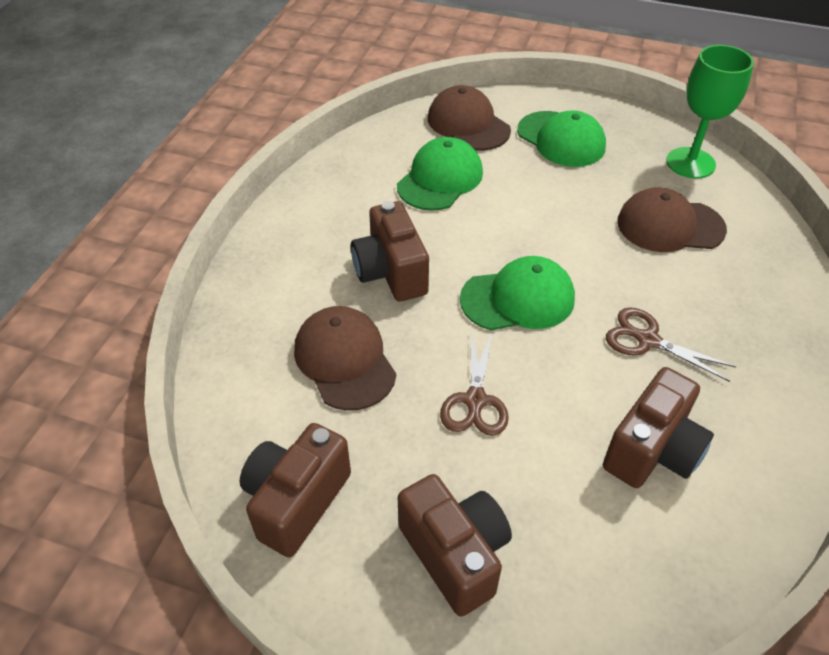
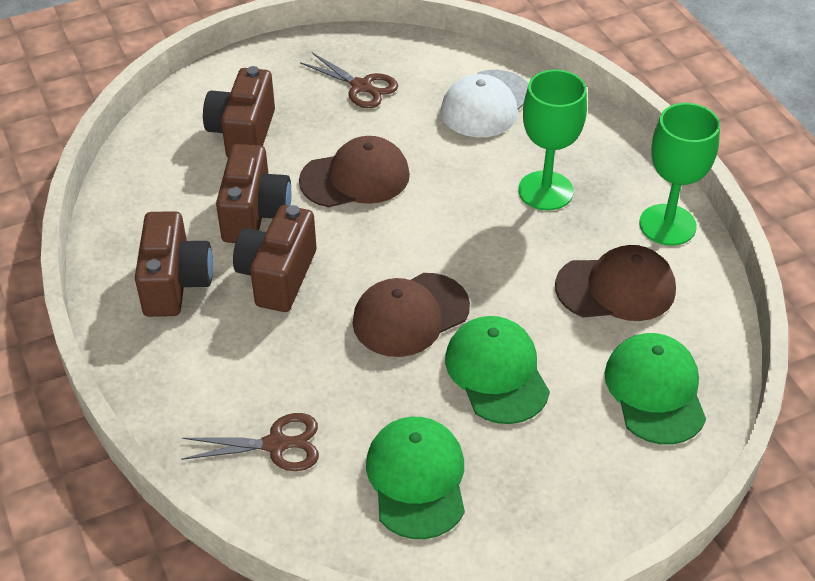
green goblet: [666,45,754,178] = 1 -> [518,70,587,210] [639,103,720,246] = 2
white cap: none = 0 -> [441,70,529,137] = 1

